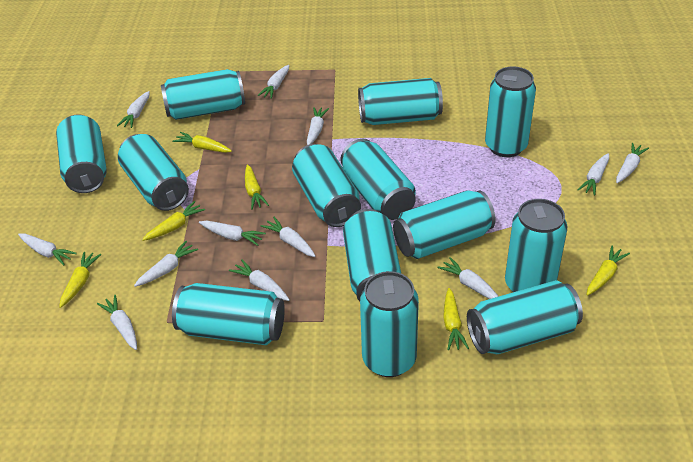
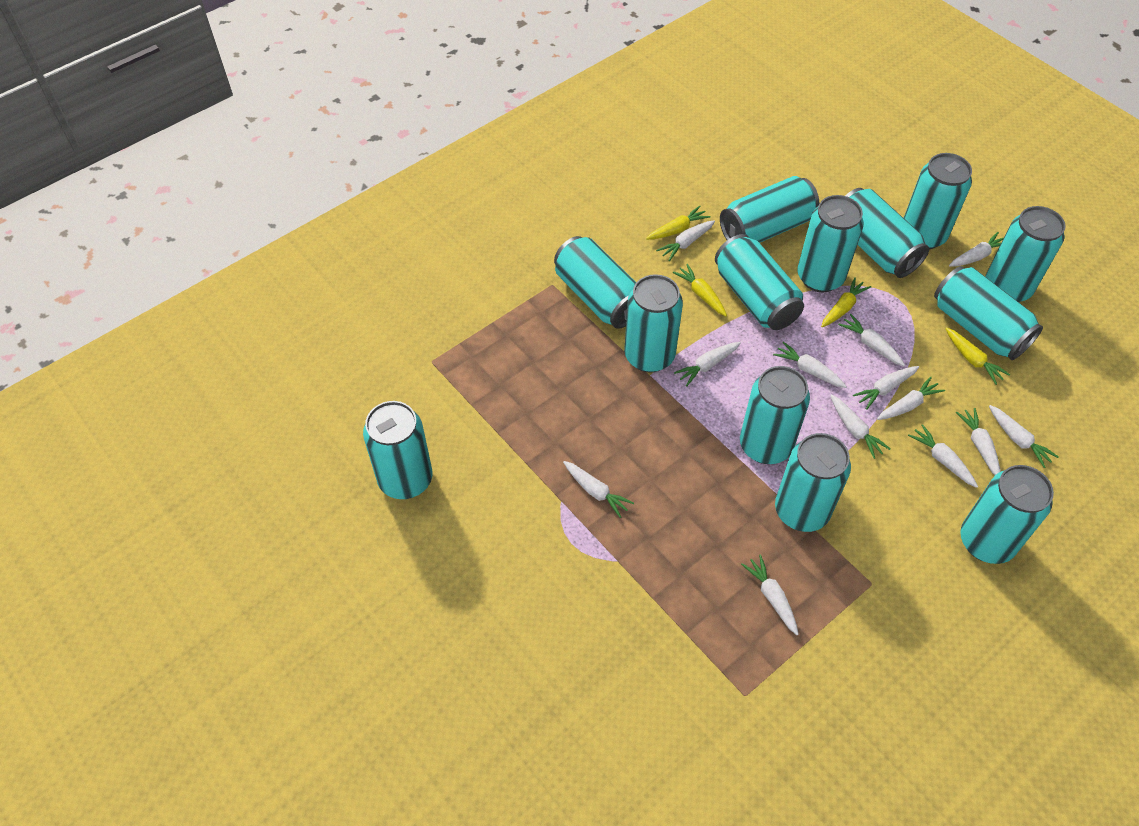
white carrot: [18,234,77,265] [97,295,137,350] [117,91,150,128] [134,241,198,287] [199,221,266,246] [229,259,289,301] [257,65,289,99] [261,217,316,257] [307,107,329,145] [437,257,499,299] [577,153,609,196] [616,143,649,183] = 12 -> [563,461,634,518] [656,220,715,261] [674,342,741,386] [741,555,799,635] [773,342,847,388] [830,394,890,459] [838,314,905,366] [853,366,919,410] [877,376,945,420] [908,424,978,488] [949,232,1004,267] [956,408,1001,475] [989,405,1059,468] = 13
yellow carrot: [59,252,101,308] [142,201,205,241] [172,132,232,153] [245,165,269,210] [443,288,469,350] [586,245,630,296] = 6 -> [646,206,711,240] [673,264,727,316] [821,277,871,327] [945,327,1010,385] = 4

